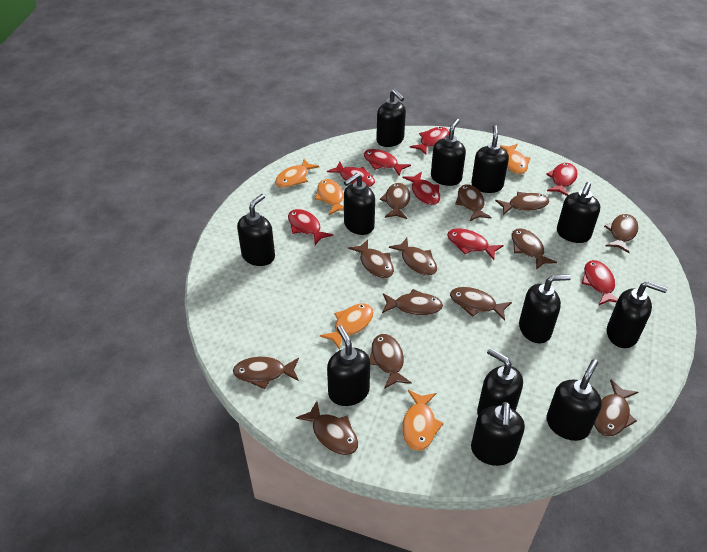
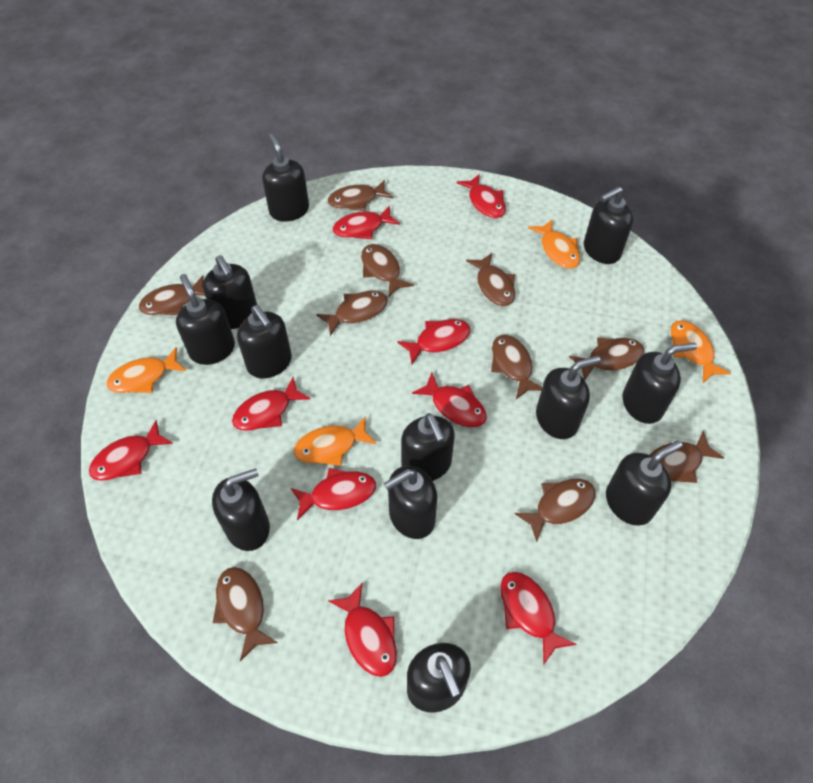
brown fish: [233,357,299,389] [296,401,358,455] [348,239,394,278] [369,334,412,389] [380,183,410,219] [382,289,443,316] [389,238,437,276] [450,287,512,321] [455,184,492,221] [495,192,549,215] [512,228,557,270] [594,380,638,437] [604,214,639,253] = 13 -> [139,276,205,315] [213,567,278,661] [316,291,388,336] [328,180,393,211] [361,244,414,297] [466,253,515,306] [491,335,542,399] [515,479,595,542] [569,337,644,380] [650,431,724,483] = 10
orange fish: [275,159,319,188] [315,179,344,215] [320,304,374,350] [402,390,444,451] [500,144,530,174] = 5 -> [106,347,186,393] [294,416,377,466] [528,219,580,269] [671,320,731,383] = 4
red fish: [288,209,333,245] [327,161,375,187] [364,149,411,175] [403,172,440,205] [410,127,449,155] [447,229,504,260] [546,163,578,196] [582,260,618,305] = 8 -> [89,420,173,481] [232,377,310,431] [291,468,376,521] [328,583,397,677] [333,205,400,239] [397,319,471,364] [412,372,487,428] [457,174,506,219] [500,572,576,665] = 9

